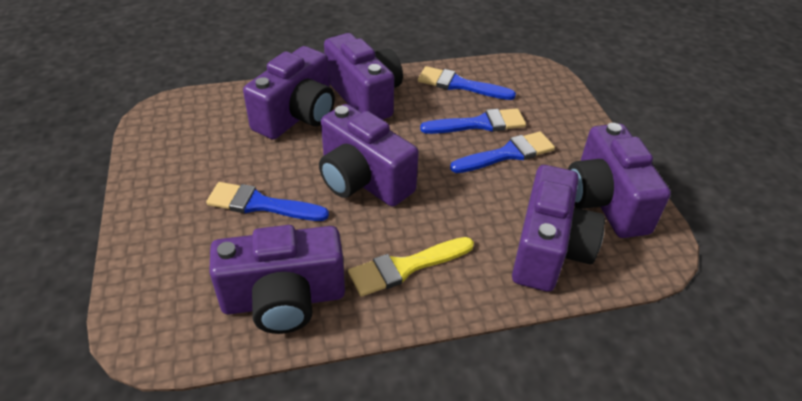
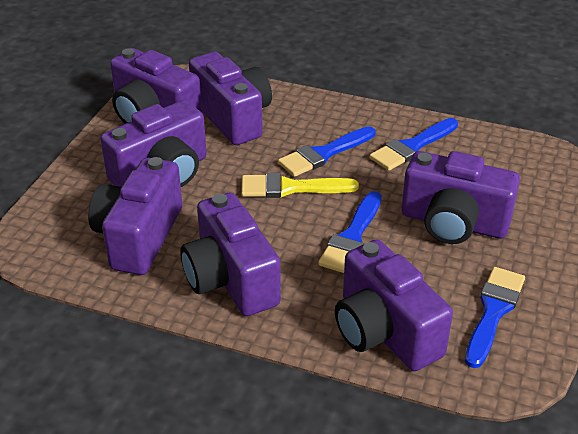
purple camera: [209,225,345,334] [243,46,335,140] [319,104,419,207] [324,33,403,120] [512,165,605,292] [568,123,671,238] = 6 -> [88,157,182,275] [100,100,207,187] [110,48,202,124] [180,192,281,316] [189,52,272,145] [335,239,453,371] [401,151,520,244] = 7

